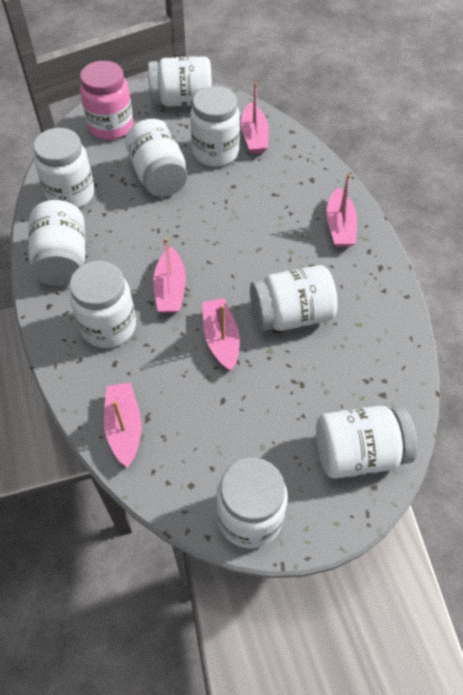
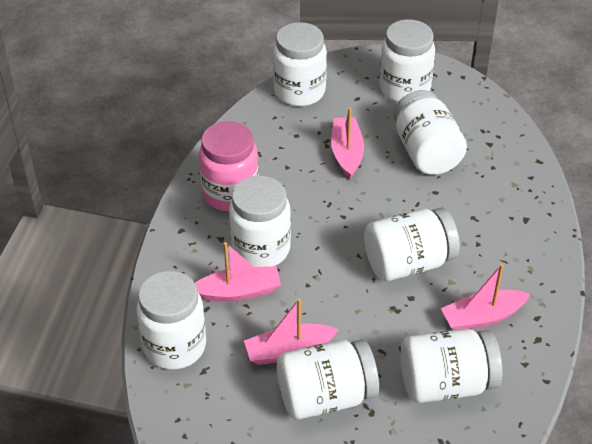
pink boat: [104,382,141,468] [153,238,186,313] [202,298,240,371] [241,83,269,154] [326,174,357,247] = 5 -> [195,242,281,302] [244,298,339,365] [331,108,364,179] [441,264,530,330] = 4
white jar: [28,200,85,286] [33,128,94,208] [69,261,136,348] [126,119,187,197] [148,56,212,107] [190,86,240,167] [216,458,288,548] [250,265,338,331] [316,406,417,479] = 9 -> [136,271,206,370] [229,176,291,267] [273,22,327,106] [277,339,379,420] [364,208,460,281] [379,19,435,102] [393,90,467,175] [401,329,503,403] = 8

